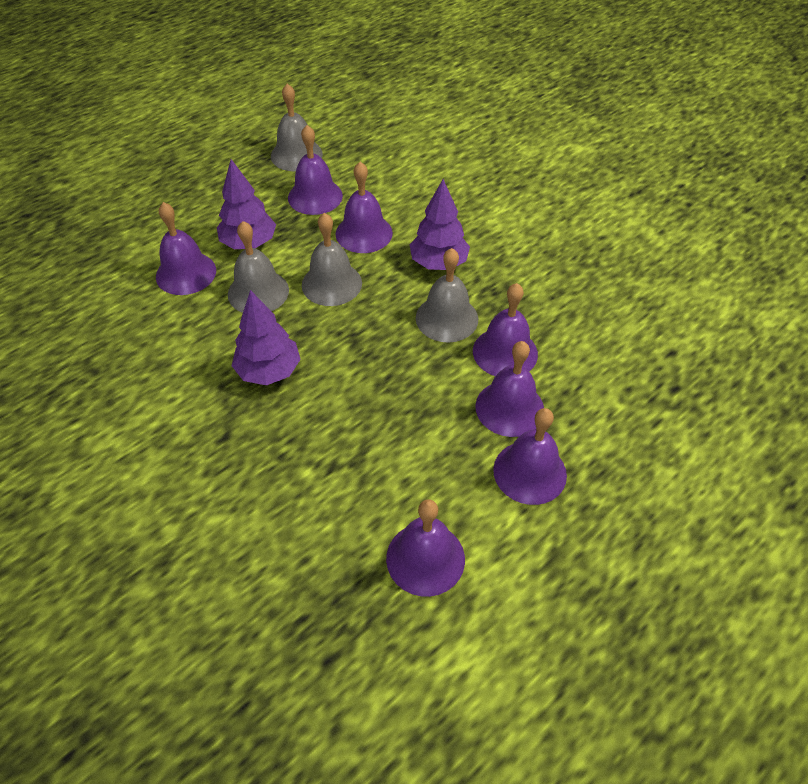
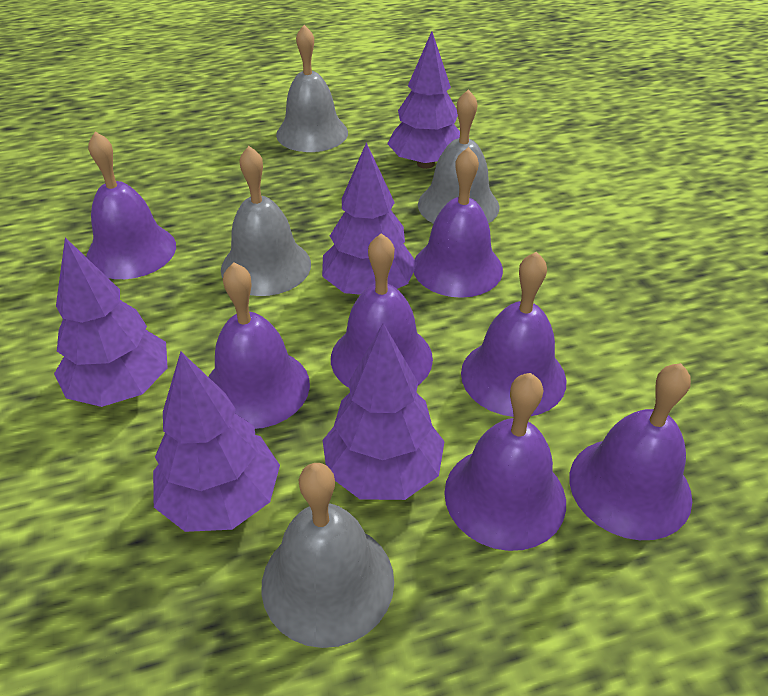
purple tree: [217,159,276,249] [232,290,301,385] [410,179,470,270] = 3 -> [54,238,168,407] [153,352,280,532] [322,142,417,295] [323,323,445,500] [387,31,460,169] = 5

